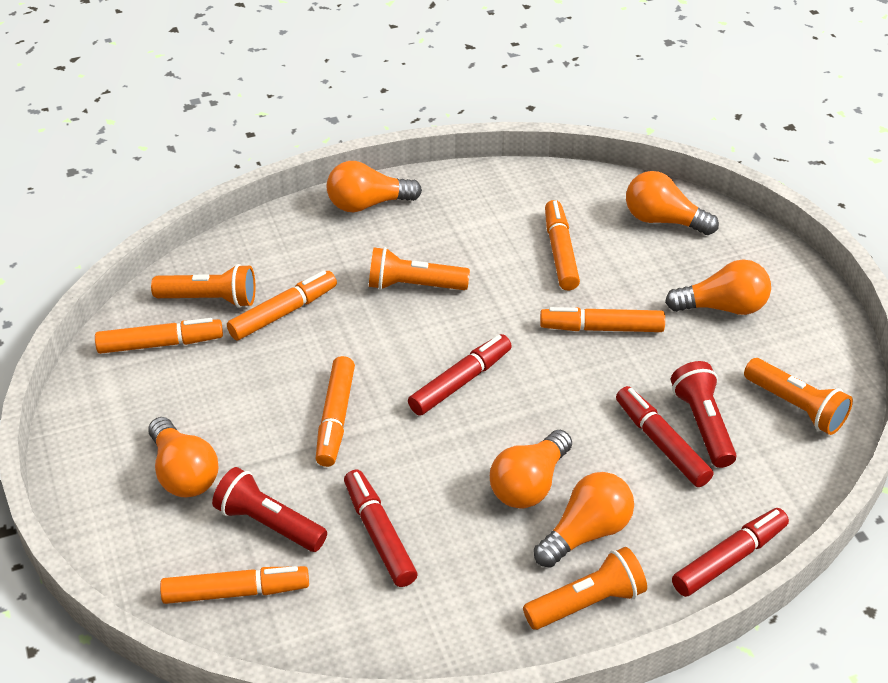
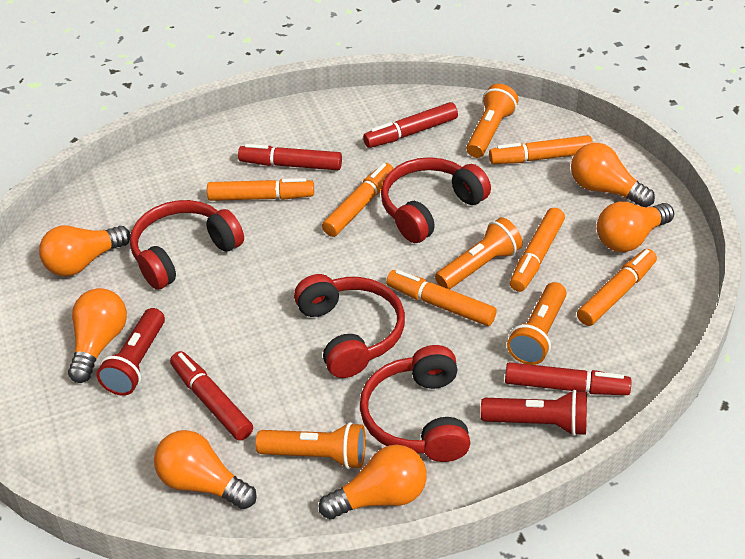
red headphones: none = 0 -> [130,200,244,290] [294,274,405,378] [360,345,470,462] [381,157,491,243] = 4

